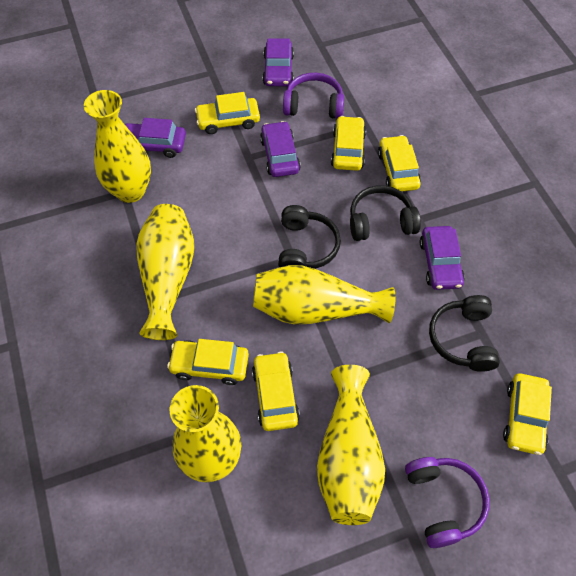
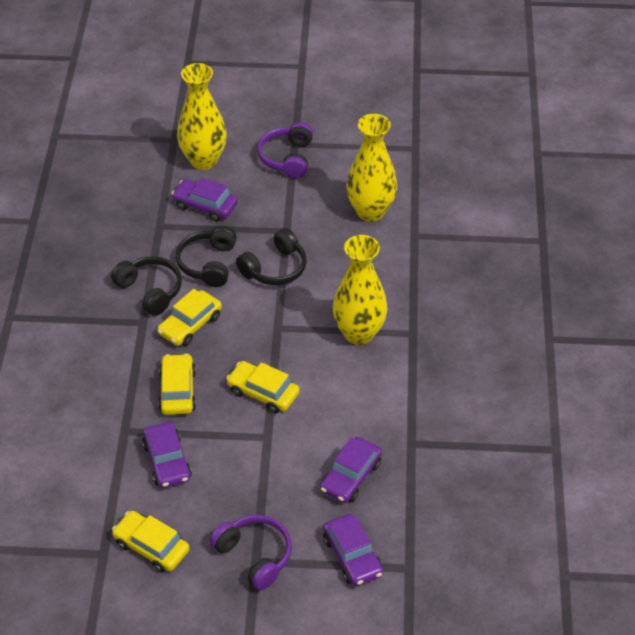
yellow car: [167,339,249,385] [195,92,260,134] [252,351,300,431] [331,116,366,171] [378,135,421,192] [503,373,552,455] = 6 -> [112,511,190,573] [157,289,222,346] [158,354,196,415] [226,361,300,413] = 4
yellow vase: [84,90,151,203] [136,204,194,340] [170,385,241,482] [253,265,395,325] [317,365,385,525] = 5 -> [177,63,227,170] [332,235,388,345] [346,114,397,222] = 3

